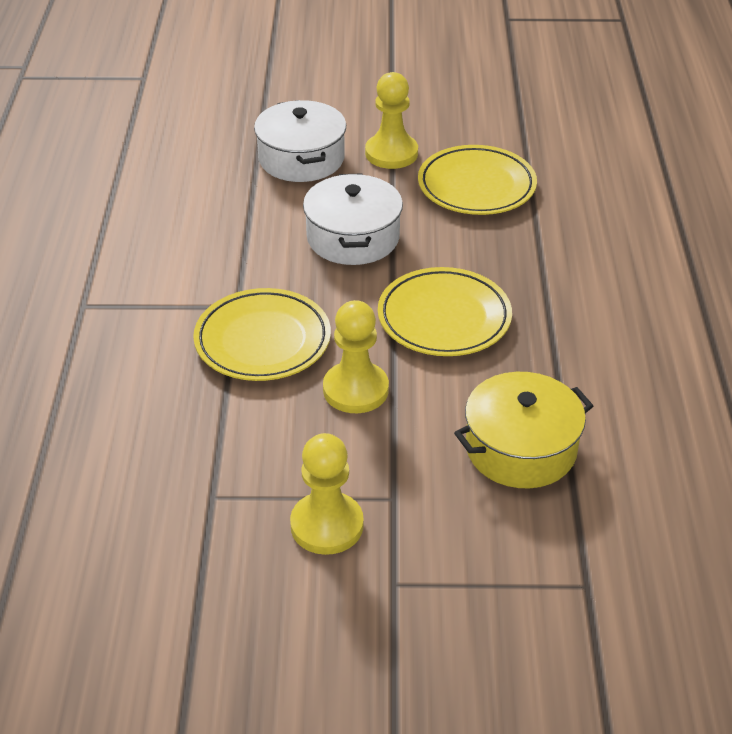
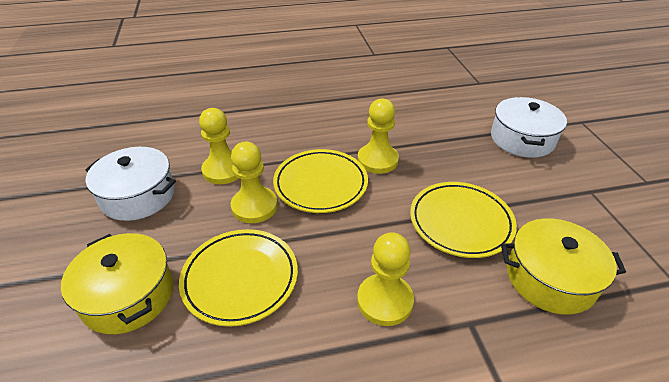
yellow pawn: [290,433,364,555] [323,300,389,413] [365,72,418,169] = 3 -> [199,108,239,184] [231,142,278,223] [357,232,414,326] [358,99,399,174] = 4
yellow pot: [454,372,593,488] = 1 -> [61,233,173,334] [501,218,626,315] = 2

